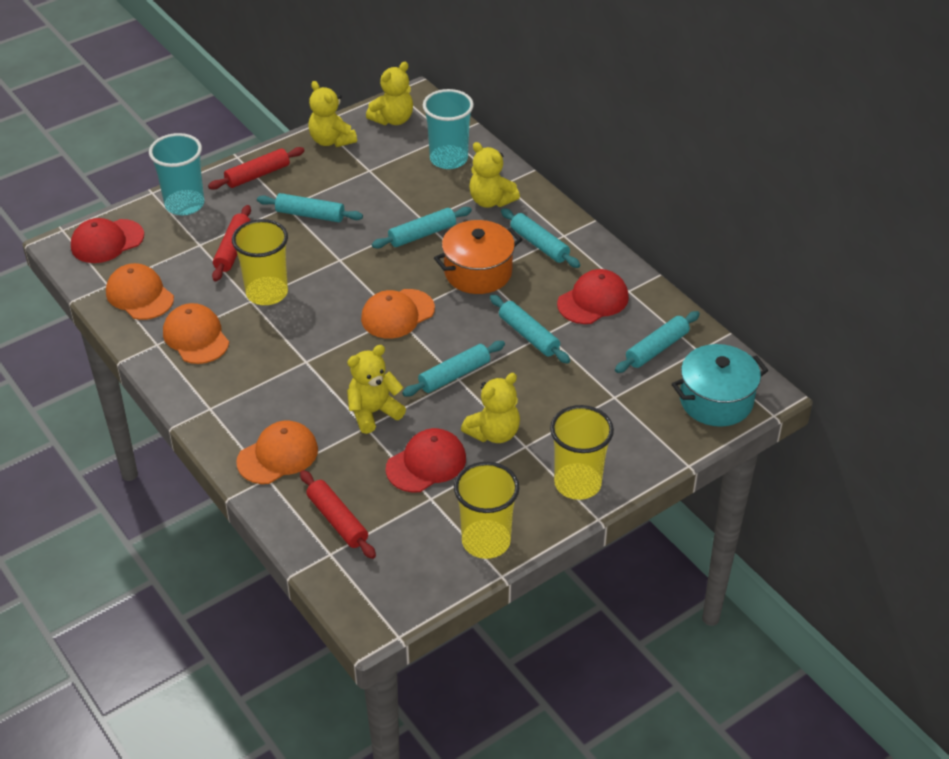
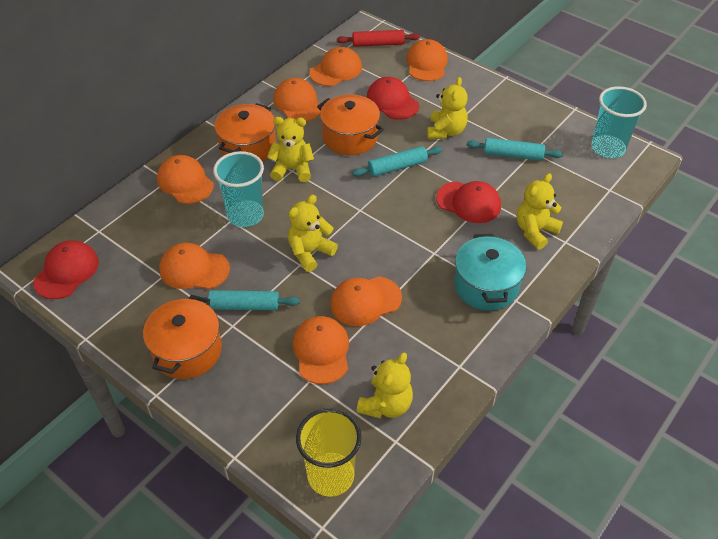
orange cap: [106,263,174,320] [163,303,229,364] [236,421,318,484] [361,289,435,339] = 4 -> [157,155,214,204] [159,243,230,289] [274,78,322,121] [293,316,349,384] [310,47,362,86] [331,276,402,326] [406,39,448,81] = 7
orange pot: [434,220,522,294] = 1 -> [143,295,222,379] [214,103,276,162] [317,94,384,155] = 3
red rolling pin: [208,147,305,190] [212,205,251,281] [300,470,376,559] = 3 -> [337,30,420,47] = 1
turquoise rolling pin: [257,193,363,222] [372,207,472,248] [402,341,505,397] [490,295,570,364] [501,208,580,268] [615,311,700,373] = 6 -> [187,290,300,310] [352,146,442,177] [467,138,563,161] = 3
yellow cup: [232,219,288,305] [454,462,520,559] [550,405,614,500] = 3 -> [296,408,362,497] = 1

